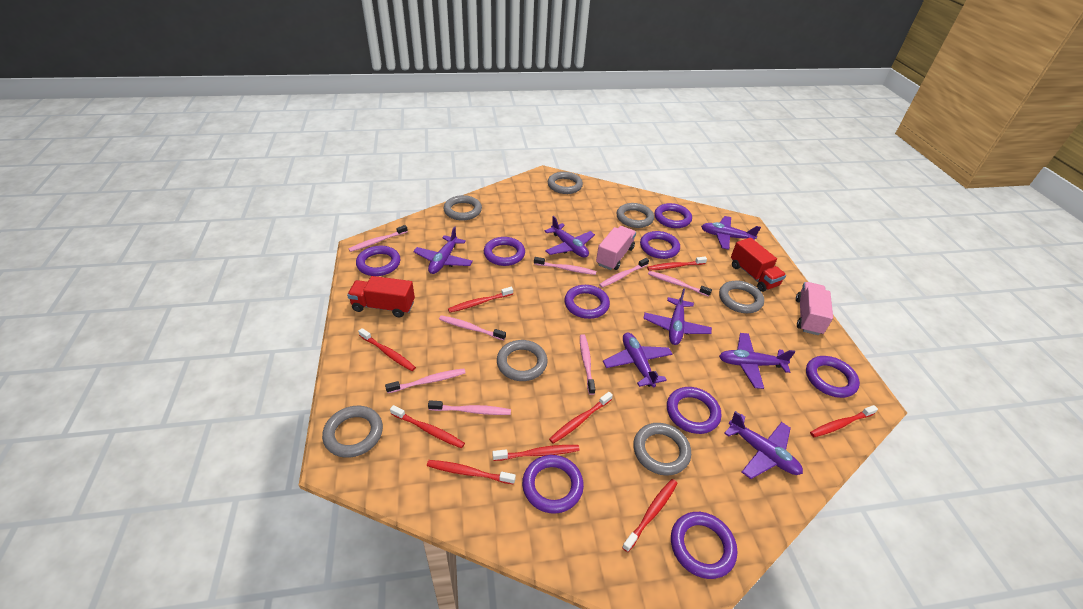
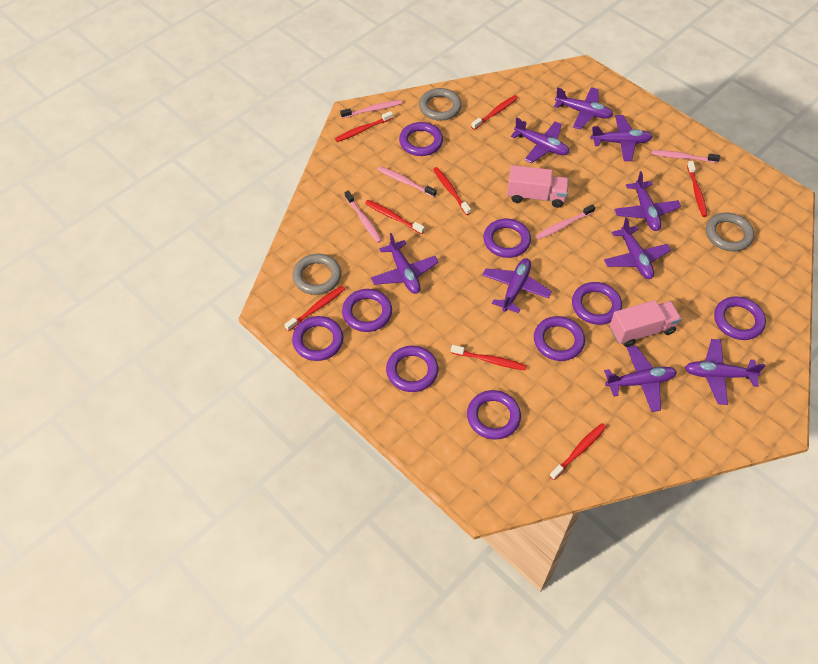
grey ring: [322,406,383,458] [443,195,482,221] [497,340,548,381] [548,172,583,194] [617,203,654,228] [633,423,691,476] [719,280,764,313] = 7 -> [292,254,341,295] [419,88,462,121] [706,213,754,251] = 3
pink toothbrush: [348,225,408,252] [385,368,466,393] [428,400,511,415] [439,315,506,340] [534,257,596,275] [580,334,595,395] [599,258,649,288] [648,271,712,297] = 8 -> [340,100,402,118] [345,191,382,243] [377,166,437,197] [536,204,596,240] [651,150,720,163] = 5
purple plane: [413,226,473,274] [545,216,595,258] [603,333,673,387] [643,288,712,345] [701,216,761,250] [719,333,795,389] [724,411,803,479] = 7 -> [371,233,439,294] [482,258,552,313] [511,117,569,163] [554,87,613,129] [591,115,652,161] [604,217,671,279] [604,346,677,412] [614,171,681,231] [685,339,766,405] = 9
red toothbrush: [358,328,416,371] [390,405,465,448] [427,460,516,485] [448,287,513,313] [492,445,580,461] [549,392,613,444] [622,479,678,552] [647,257,707,271] [810,405,878,437] = 9 -> [284,286,345,331] [335,111,393,142] [365,200,425,234] [433,167,471,215] [451,345,527,371] [471,95,518,130] [550,423,606,480] [687,161,707,217] = 8
red truck: [347,276,415,317] [731,238,786,292] = 2 -> none = 0

